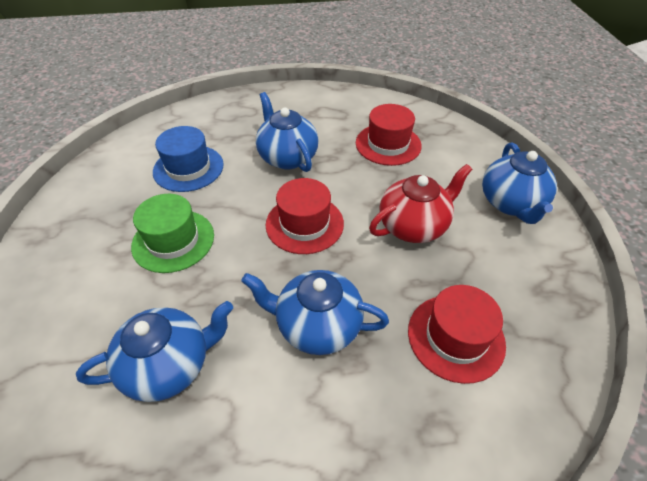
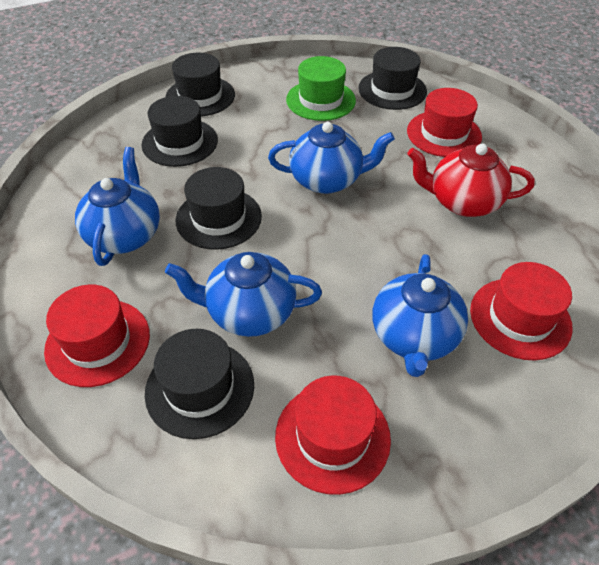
black hat: none = 0 -> [142,96,218,167] [145,329,254,439] [166,53,235,117] [176,167,262,250] [358,47,427,110] = 5
blue hat: [153,126,224,192] = 1 -> none = 0
red hat: [266,178,344,254] [356,104,422,166] [408,285,506,384] = 3 -> [44,285,150,387] [275,376,391,495] [407,88,482,157] [470,262,573,361] = 4

